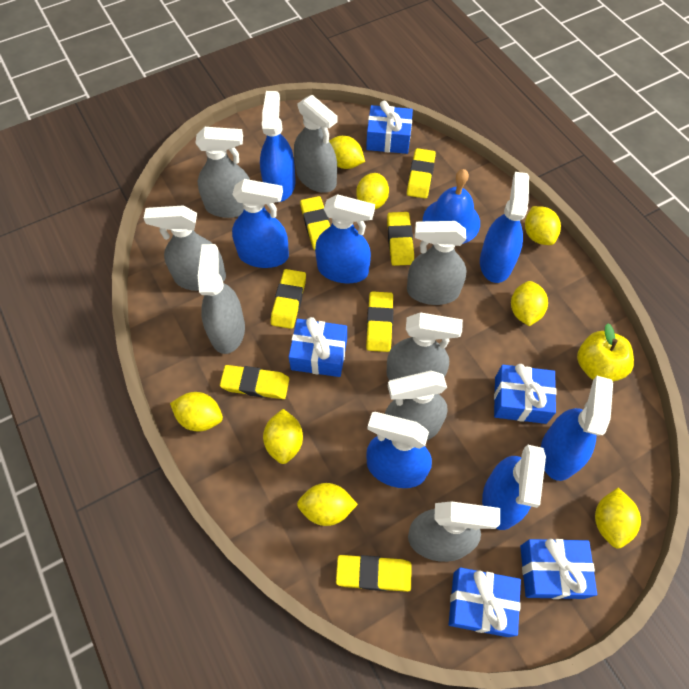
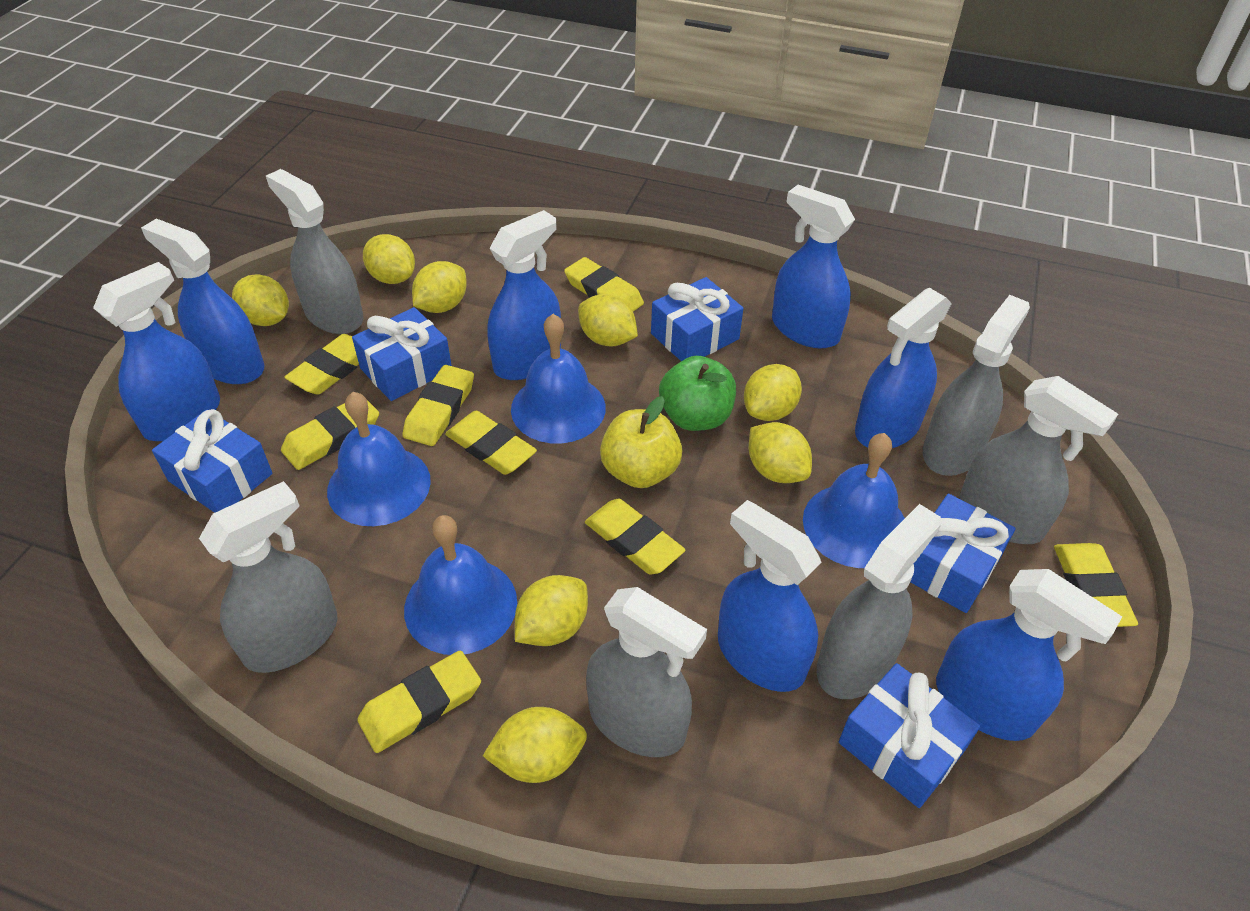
blue bell: [423,169,480,244] = 1 -> [327,392,431,526] [404,515,517,655] [511,314,606,443] [803,433,905,568] = 4
green apple: none = 0 -> [659,356,736,431] = 1
grey spray bottle: [144,205,226,291] [195,127,250,218] [198,244,245,354] [294,95,338,193] [385,370,448,440] [387,312,463,381] [407,221,467,305] [408,501,500,562] = 8 -> [199,481,338,673] [266,169,364,334] [586,587,707,757] [817,504,941,699] [923,295,1030,476] [960,376,1118,544] = 6
yellow eraser: [220,365,289,399] [271,269,306,329] [300,196,330,250] [336,555,412,592] [366,291,393,352] [387,212,414,266] [407,148,436,199] = 7 -> [281,400,379,470] [284,334,359,395] [357,650,481,753] [403,365,474,446] [445,411,537,475] [564,257,644,311] [585,499,685,575] [1054,543,1138,627] = 8

